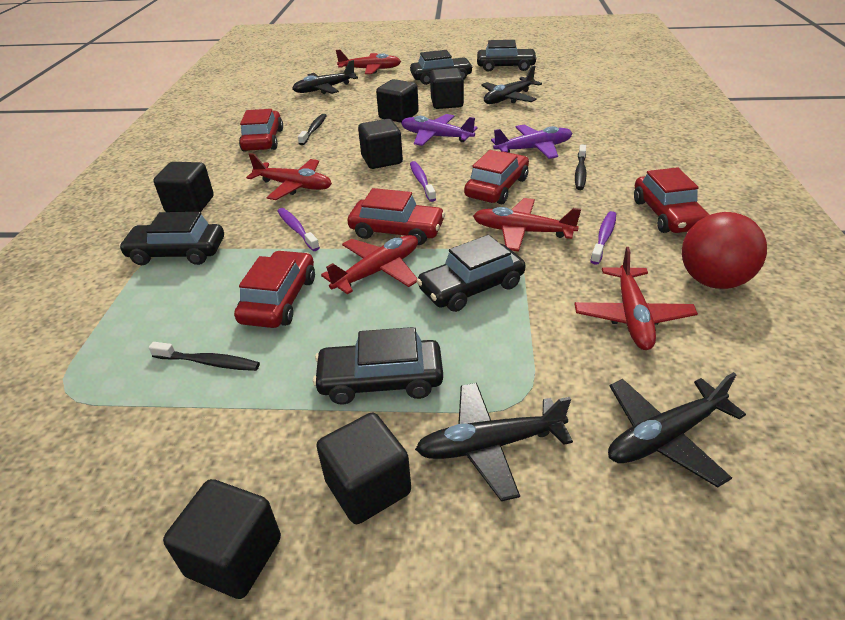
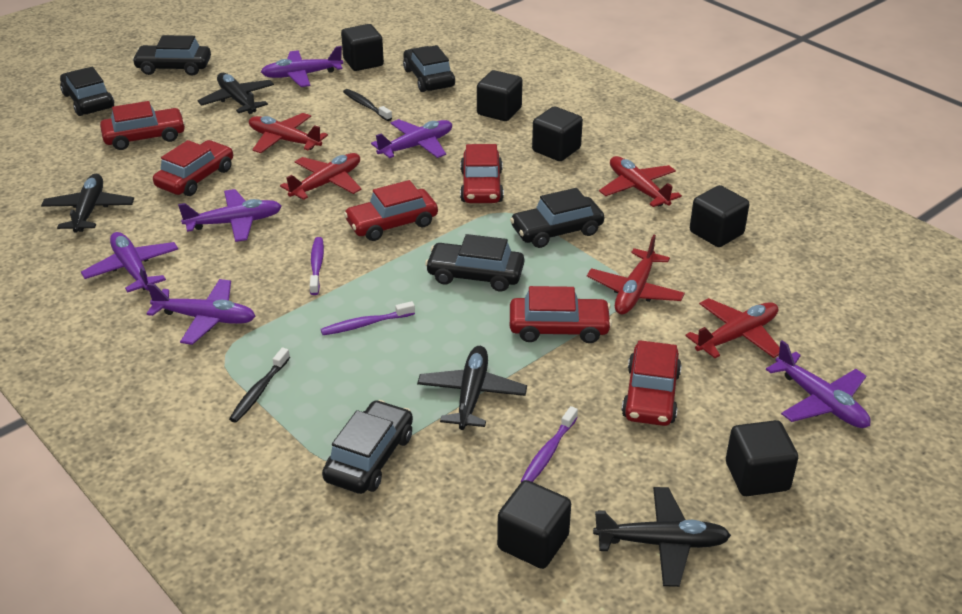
black car: [119,212,224,265] [313,327,443,405] [410,50,473,85] [417,235,526,312] [477,40,537,72] = 5 -> [60,67,114,116] [132,35,211,75] [322,400,413,494] [403,45,455,92] [425,234,524,292] [510,188,604,248] = 6
black toothbrush: [148,342,260,371] [298,114,327,145] [575,145,587,190] = 3 -> [229,347,290,423] [343,89,392,121] = 2
purple plane: [401,114,478,146] [491,125,572,159] = 2 -> [81,232,178,292] [146,279,255,345] [178,189,282,242] [261,46,343,87] [371,119,452,158] [766,340,871,428] = 6
red ball: [682,212,767,289] = 1 -> none = 0
red car: [234,250,315,328] [239,109,283,152] [347,188,445,245] [464,150,529,204] [634,167,710,233] = 5 -> [100,101,185,150] [153,140,233,196] [344,180,438,241] [460,144,504,203] [510,286,612,343] [622,340,682,426] = 6

